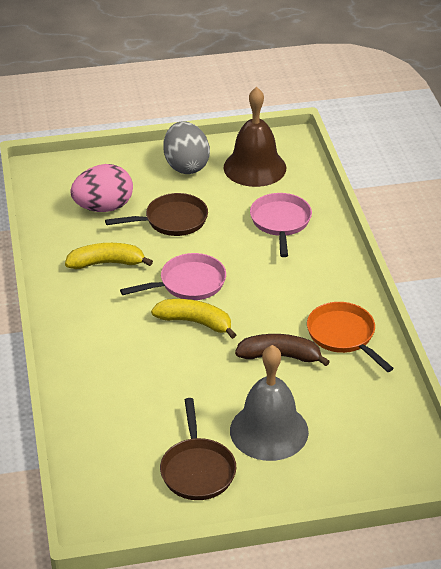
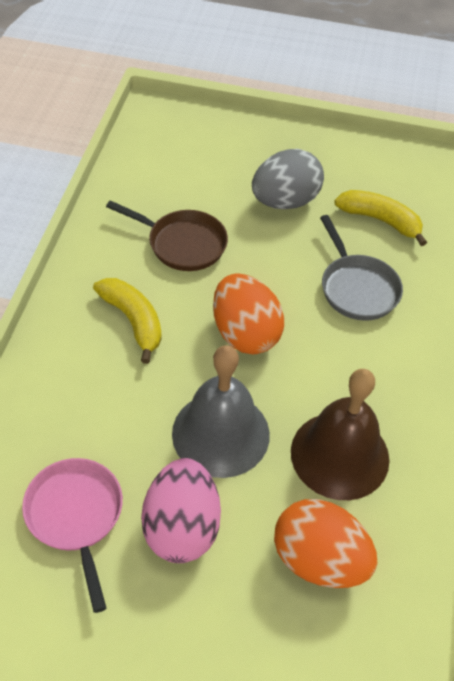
brown banana: [235,334,330,366] = 1 -> none = 0
brown pan: [105,193,208,236] [160,398,236,500] = 2 -> [106,200,228,271] = 1
grey pan: none = 0 -> [320,215,403,321] = 1
orange egg: none = 0 -> [213,273,284,354] [274,499,377,588] = 2
orange pan: [307,302,394,372] = 1 -> none = 0
pink pan: [120,253,226,300] [250,193,312,257] = 2 -> [22,458,123,613] = 1

